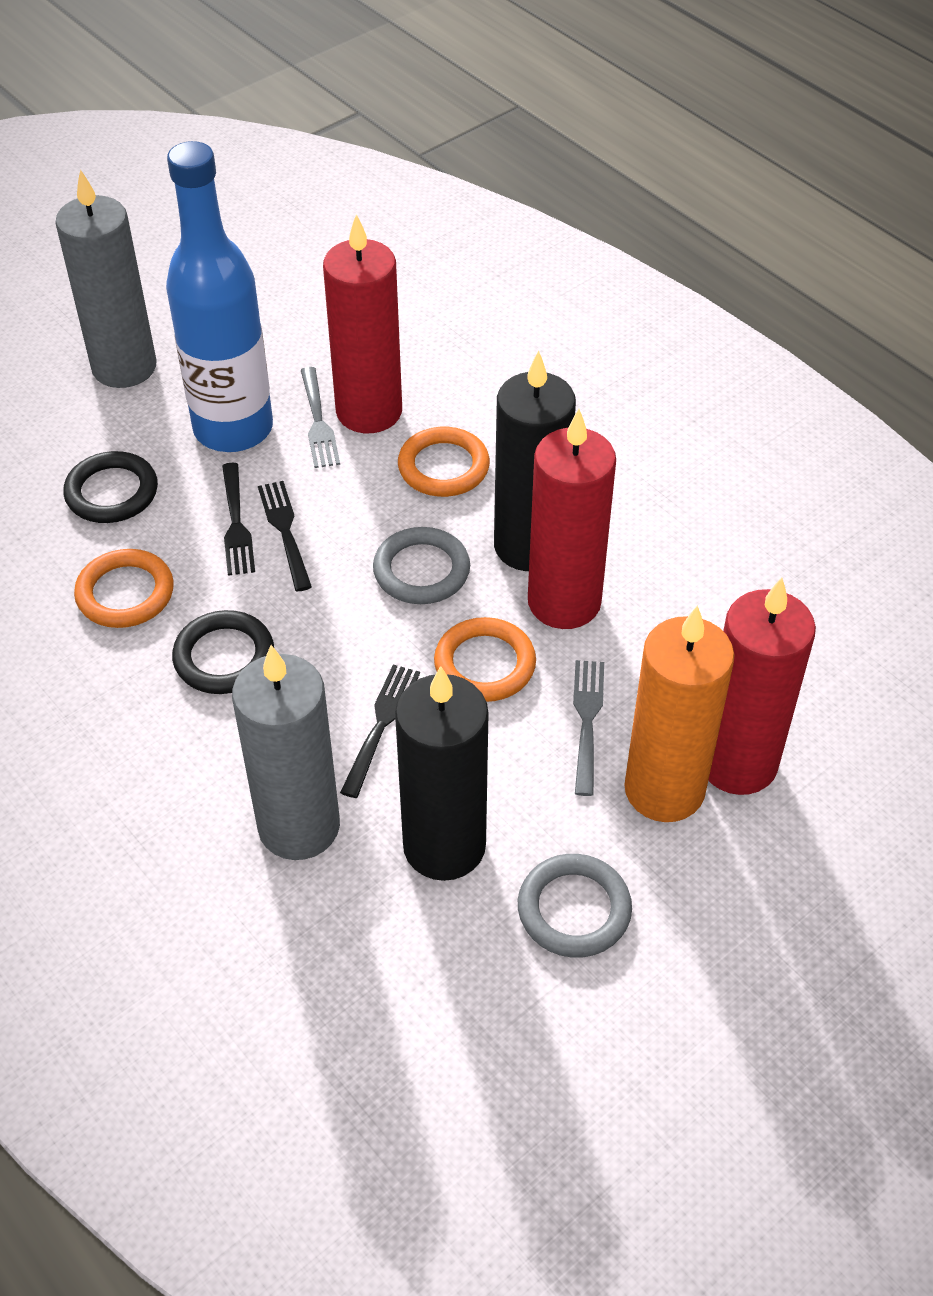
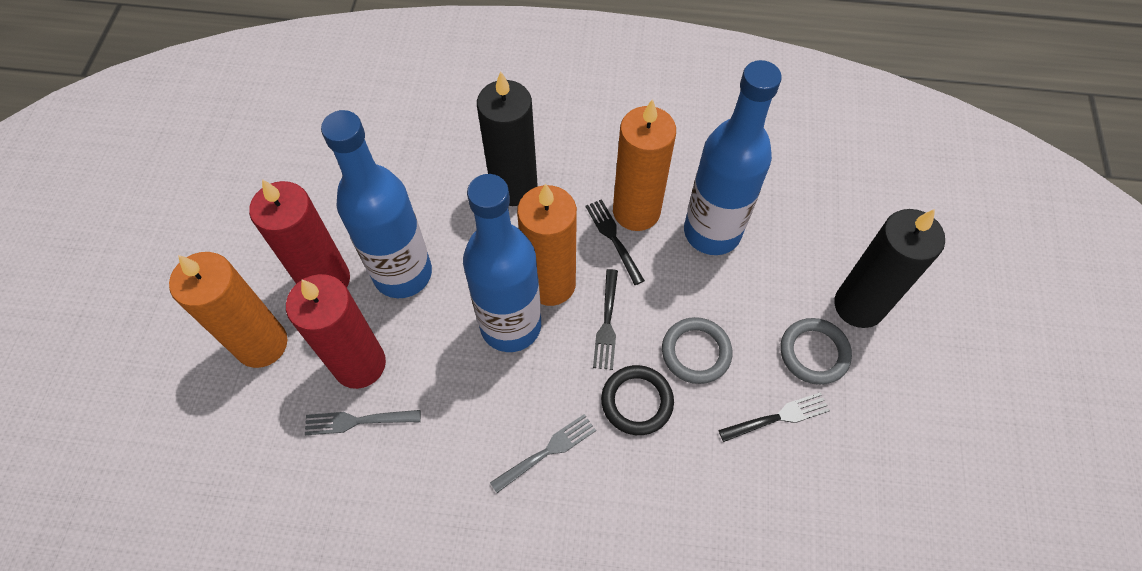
black ring: [63,451,158,523] [172,610,274,694] = 2 -> [601,365,674,435] = 1
blue bottle: [166,141,273,452] = 1 -> [321,110,432,298] [463,174,541,352] [684,60,782,255] = 3
grey candle: [55,169,157,388] [232,645,340,860] = 2 -> none = 0
orange candle: [624,605,735,822] = 1 -> [169,252,287,368] [517,183,577,306] [613,99,676,231] = 3
orange ring: [74,549,174,628] [398,427,490,497] [434,617,536,702] = 3 -> none = 0
red candle: [323,214,402,433] [528,409,616,629] [708,577,816,795] = 3 -> [249,179,350,287] [286,274,386,389] = 2

